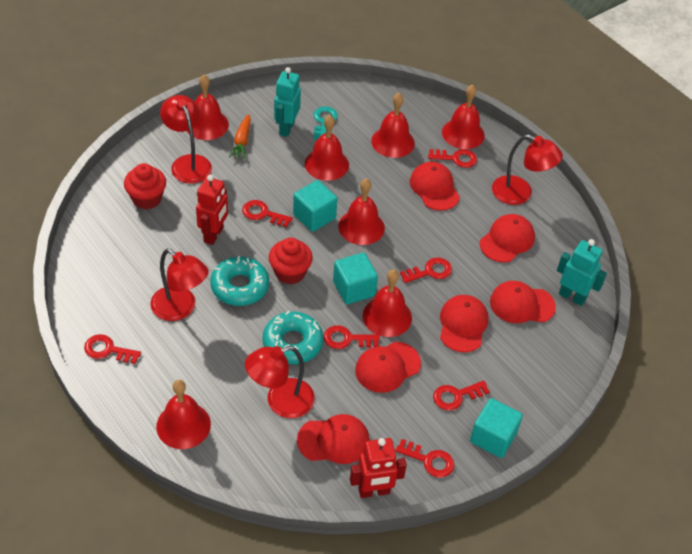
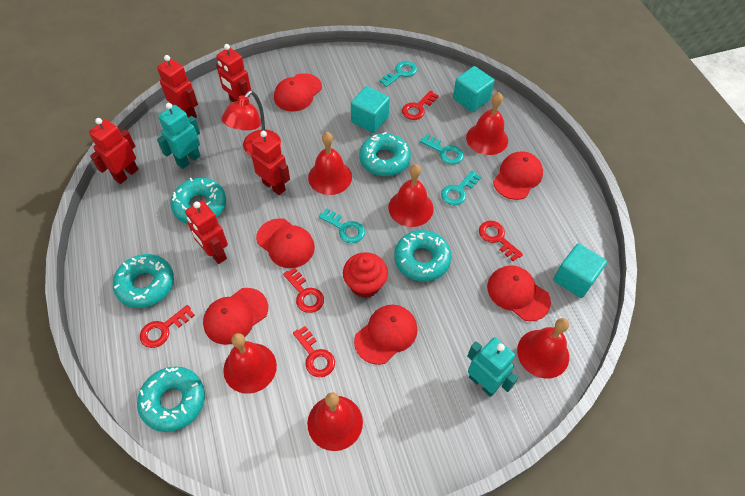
orange carrot: [229,114,251,159] = 1 -> none = 0
red bell: [156,380,211,449] [187,75,229,140] [305,115,349,181] [338,178,385,245] [363,270,412,337] [371,93,415,158] [442,85,485,149] = 7 -> [223,333,277,394] [307,392,363,451] [308,132,352,195] [388,164,434,227] [466,92,508,155] [517,318,569,379] = 6
red cupcake: [124,163,166,209] [269,238,313,285] = 2 -> [343,252,388,298] = 1
red key: [84,334,141,364] [242,200,293,227] [324,326,380,349] [395,439,454,478] [400,258,452,283] [428,149,477,168] [433,381,490,411] = 7 -> [140,305,195,348] [283,267,324,313] [293,326,335,377] [402,90,439,120] [479,221,523,262] = 5
red lamp: [150,249,208,321] [160,95,212,183] [245,346,315,418] [492,134,563,205] = 4 -> [222,90,281,157] = 1
red robot: [196,175,228,245] [350,438,407,498] = 2 -> [89,118,138,184] [157,55,198,118] [185,201,228,264] [216,44,251,102] [251,131,290,195] = 5
turquoise donut: [210,256,269,306] [263,311,323,364] = 2 -> [113,254,174,308] [137,367,205,432] [170,178,226,224] [359,132,411,176] [394,230,452,282] = 5
turquoise key: [313,106,338,139] = 1 -> [319,208,365,243] [379,61,417,87] [420,134,464,165] [441,171,481,205] = 4

